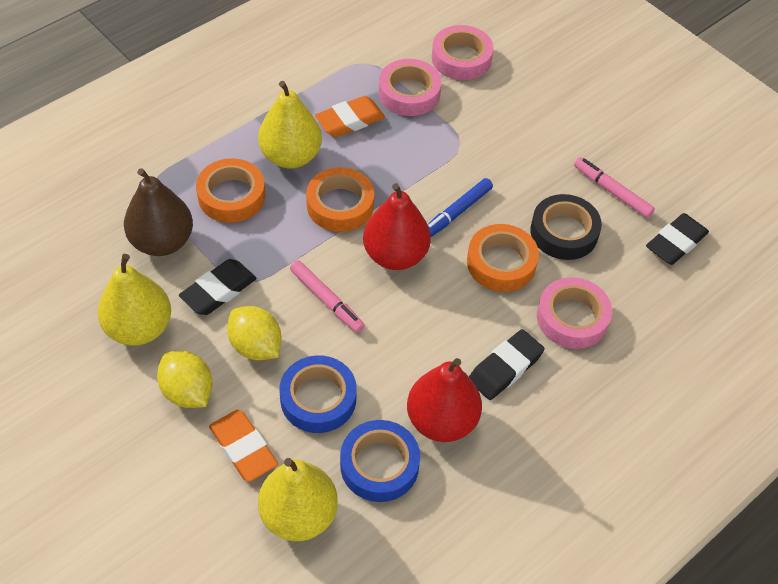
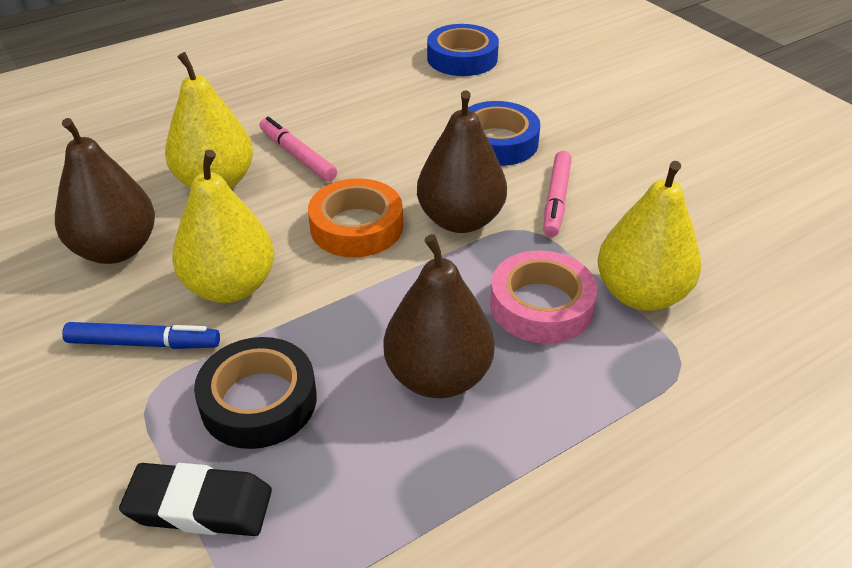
black eraser: [179,259,257,315] [469,329,544,400] [646,213,709,265] = 3 -> [119,463,272,536] = 1
brown pear: [124,168,193,256] = 1 -> [55,118,155,264] [384,234,495,398] [417,90,507,233] = 3
orange eraser: [209,410,278,482] [315,96,385,137] = 2 -> none = 0
orange tape: [196,158,265,223] [306,167,374,232] [467,224,539,292] = 3 -> [308,178,403,257] = 1
pink tape: [379,59,442,116] [432,25,493,80] [537,277,612,349] = 3 -> [490,250,597,344] = 1
red pear: [363,183,431,270] [407,358,482,442] = 2 -> none = 0
yellow lemon: [157,351,213,408] [227,306,282,360] = 2 -> none = 0

